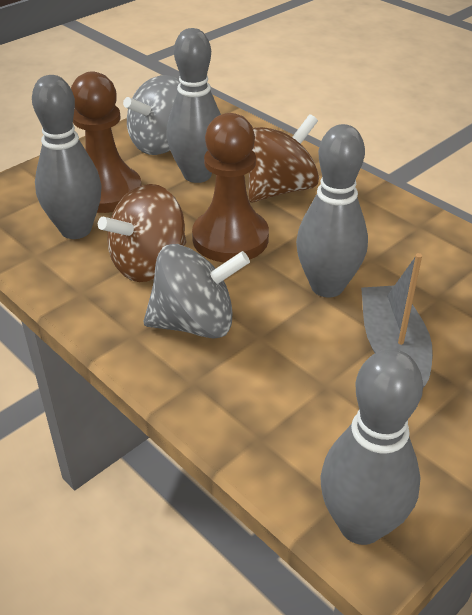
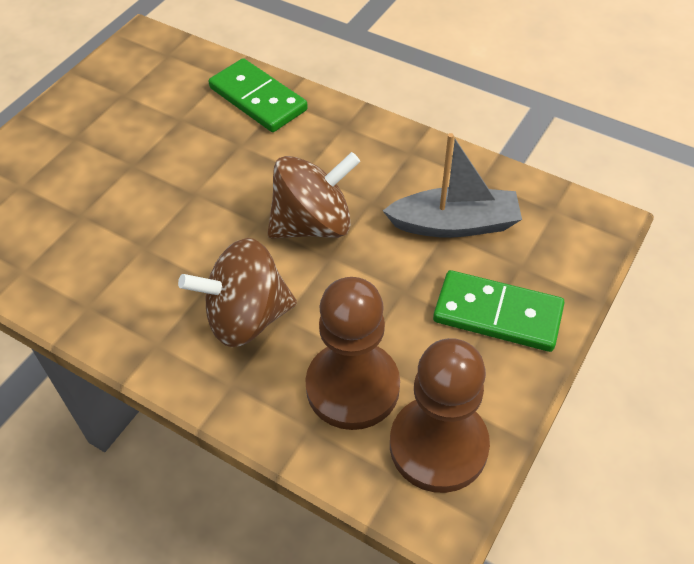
green domino: none = 0 -> [209,58,308,132] [433,270,565,352] = 2
grey bowling pin: [32,75,102,239] [166,28,221,183] [296,124,368,298] [320,349,423,545] = 4 -> none = 0
grey spinning top: [123,75,180,155] [143,244,250,339] = 2 -> none = 0

